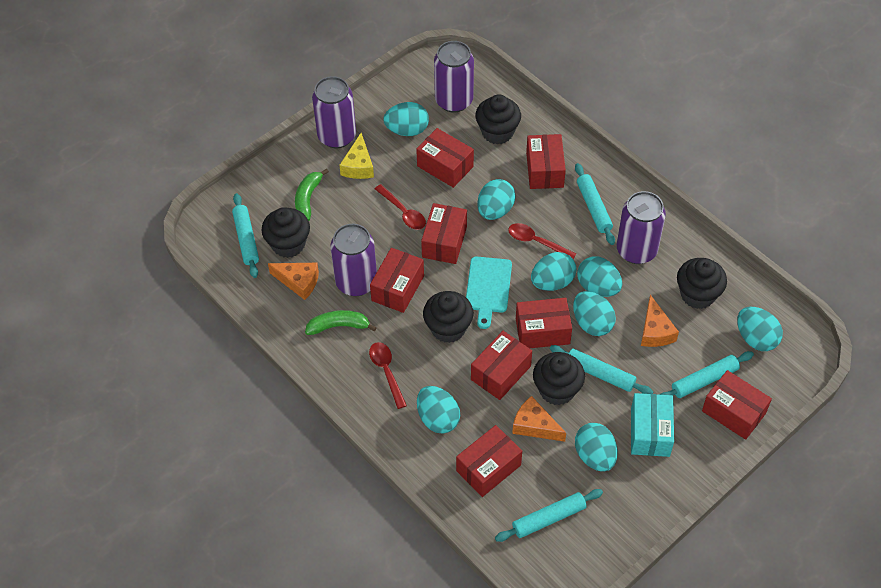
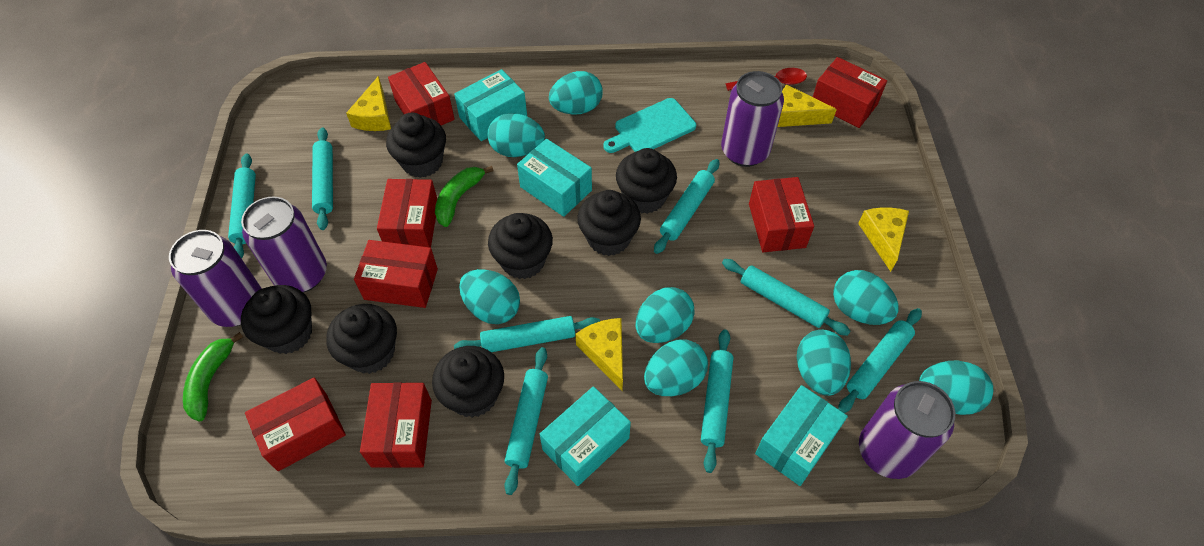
black cupcake: [261,207,310,258] [423,291,474,343] [475,95,521,145] [533,352,585,405] [677,258,727,309] = 5 -> [241,285,312,354] [326,304,397,374] [386,112,446,178] [432,346,504,418] [488,213,553,279] [577,190,641,256] [616,148,677,214] = 7
orange cheese: [268,263,319,300] [512,396,566,442] [641,295,679,347] = 3 -> none = 0
red box: [370,248,424,313] [416,128,474,188] [421,203,467,264] [456,425,522,497] [471,331,532,400] [516,298,572,348] [526,134,566,189] [702,370,772,440] = 8 -> [245,377,346,471] [354,240,438,308] [360,382,432,468] [377,179,437,248] [388,62,455,125] [749,177,814,252] [813,57,887,128] = 7
red spoon: [369,342,407,409] [375,184,426,230] [508,223,576,259] = 3 -> [726,68,807,91] = 1
turquoise box: [631,393,674,457] = 1 -> [454,69,527,141] [517,139,592,217] [540,386,631,486] [755,385,848,486] = 4
turquoise rolling pin: [232,193,259,278] [495,489,603,542] [550,345,653,394] [575,163,615,245] [660,351,754,398] = 5 -> [228,154,256,259] [312,127,333,230] [454,316,600,352] [505,347,548,495] [654,159,719,254] [701,329,733,473] [722,259,850,336] [838,308,922,413] = 8
yellow cheese: [339,133,374,179] = 1 -> [346,76,391,131] [576,318,623,390] [778,84,837,127] [858,207,909,272] = 4

